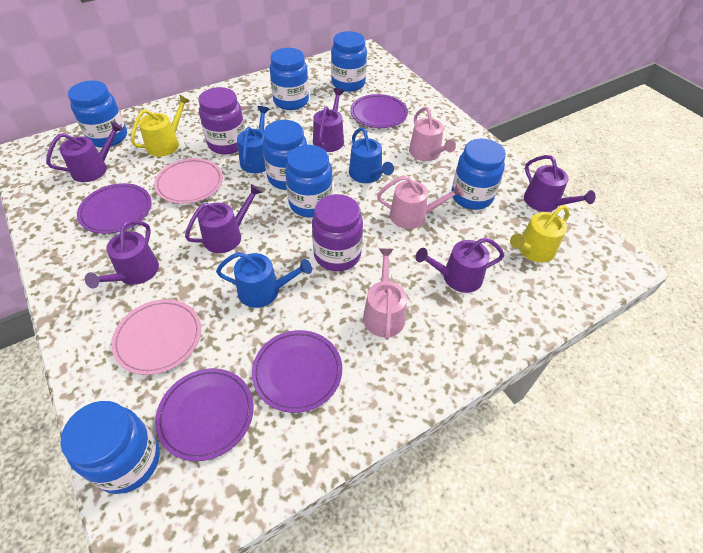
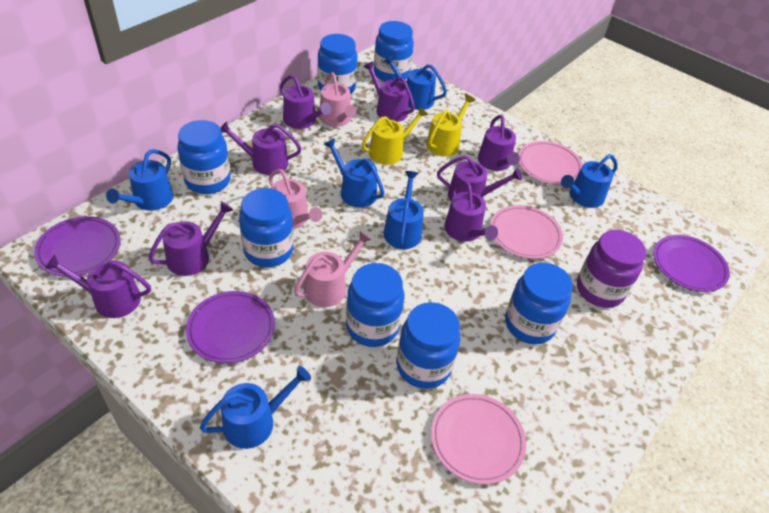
blue watering can: [216,252,312,308] [237,106,269,173] [349,127,394,183] = 3 -> [106,149,173,210] [200,366,311,449] [323,138,385,208] [384,55,447,110] [384,171,423,249] [561,154,618,208] = 6
pink plate: [111,299,201,375] [154,158,223,204] = 2 -> [431,394,526,485] [490,205,563,259] [518,141,583,185] = 3
purple jar: [198,87,245,155] [312,194,363,271] = 2 -> [577,230,646,308] = 1
purple plate: [77,183,152,234] [155,368,254,461] [252,330,342,413] [351,94,408,128] = 4 -> [34,216,121,277] [186,291,275,363] [653,235,730,292] = 3
purple watering can: [46,121,124,182] [85,220,159,289] [185,184,262,253] [313,88,344,152] [415,237,504,293] [524,155,596,212] = 6 -> [45,255,151,318] [148,201,233,276] [220,122,302,175] [280,75,332,129] [363,61,415,122] [437,155,522,201] [444,181,498,242] [478,115,520,171] = 8

